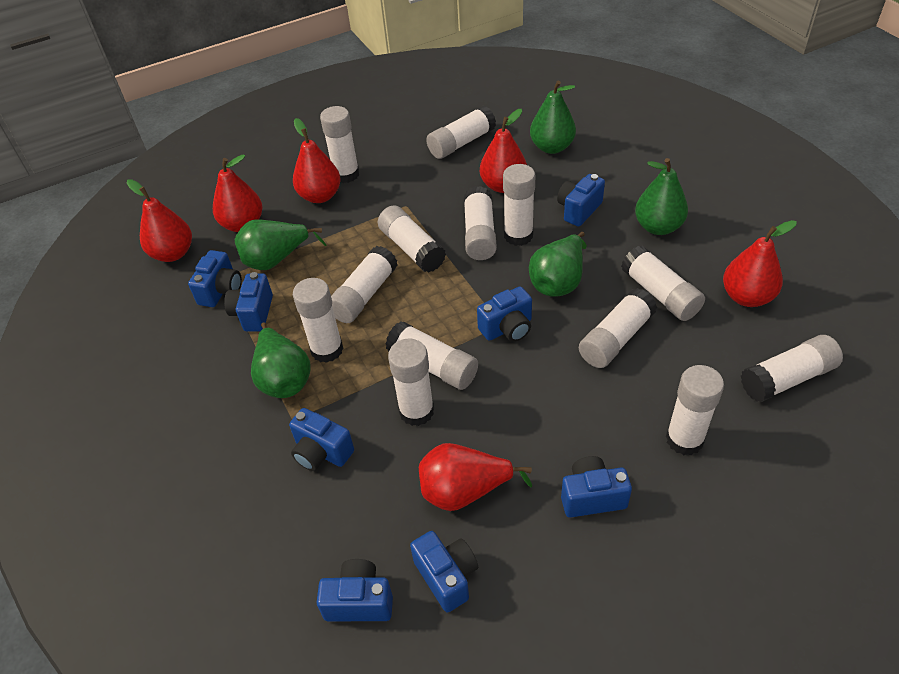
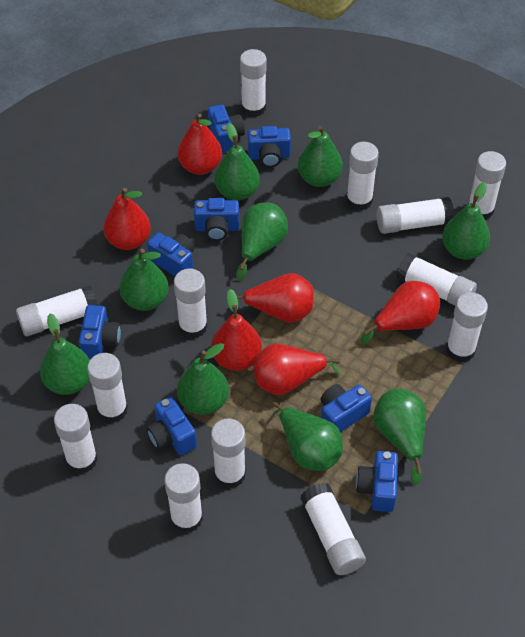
green pear: [235,220,327,270] [251,322,311,398] [529,232,587,297] [530,81,576,154] [635,158,688,235] = 5 -> [40,313,90,395] [119,249,169,311] [177,343,229,415] [214,123,260,201] [237,202,288,281] [273,402,343,471] [298,126,343,187] [374,388,426,485] [442,182,490,260] = 9

